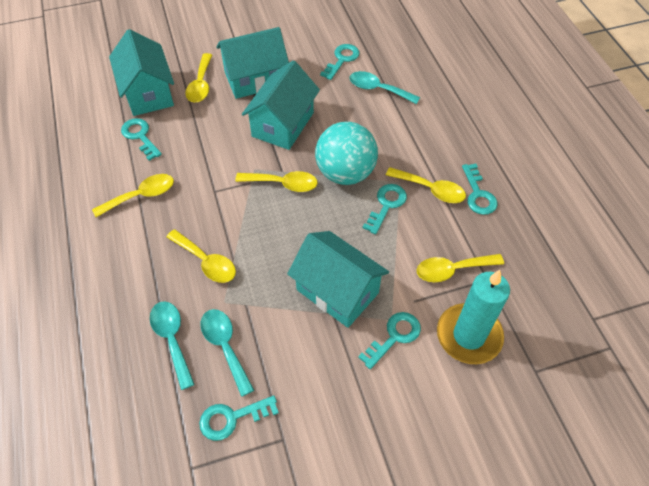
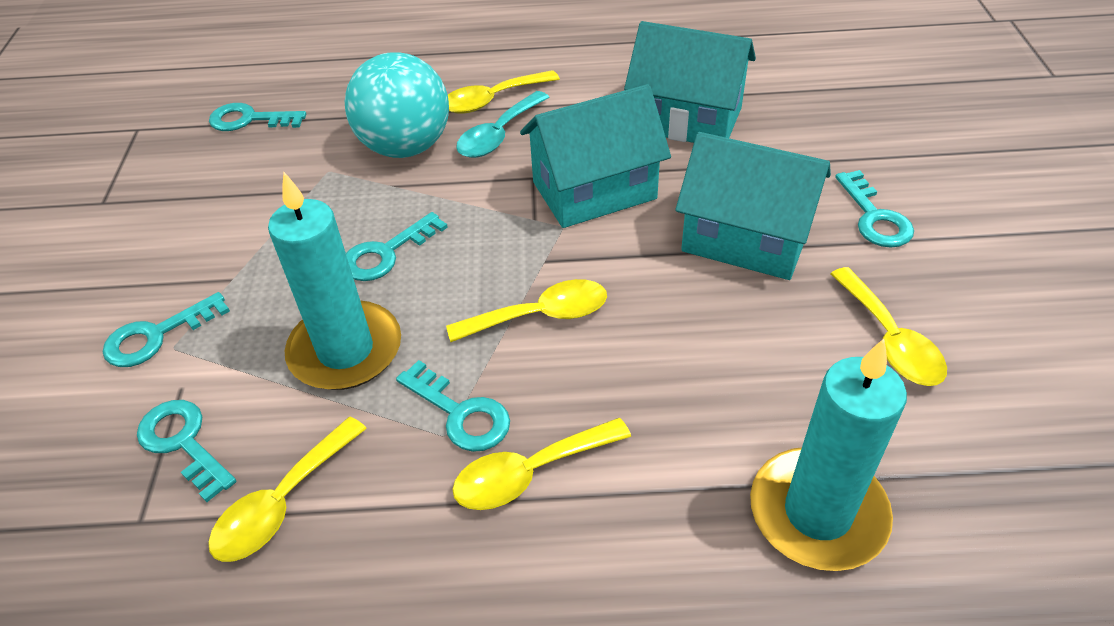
turquoise candle: [437,270,510,364] = 1 -> [268,172,401,390] [750,339,907,571] = 2
turquoise house: [109,29,174,116] [216,27,289,99] [242,60,320,150] [287,231,389,328] = 4 -> [520,84,671,228] [624,21,756,143] [675,132,831,280] = 3
turquoise spoon: [150,301,195,390] [200,309,254,397] [349,71,420,104] = 3 -> [456,91,549,158] = 1
yellow spoon: [92,174,174,217] [166,229,236,283] [185,53,212,103] [235,171,318,192] [386,167,466,203] [417,254,504,282] = 6 -> [208,417,367,562] [446,279,607,342] [448,70,560,114] [452,418,631,510] [831,267,947,386] = 5

